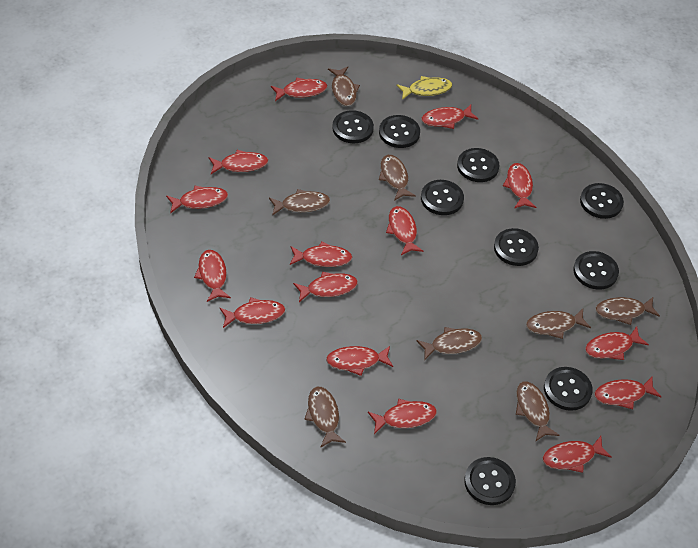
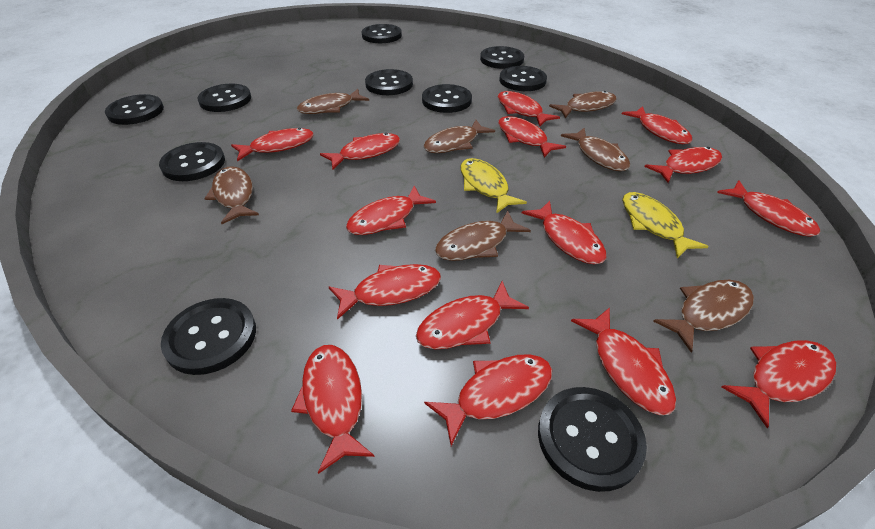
black button: [332,110,374,143] [379,115,420,148] [421,180,464,215] [457,148,499,182] [464,457,516,505] [494,228,539,266] [544,367,593,411] [573,251,619,290] [580,183,624,219] = 9 -> [105,94,164,125] [159,142,225,181] [161,298,256,375] [198,83,251,112] [362,24,402,43] [365,69,413,95] [422,84,472,113] [480,46,524,69] [499,66,547,91] [538,387,647,492] = 10
brown fish: [269,189,330,216] [304,387,346,448] [328,67,360,106] [379,155,416,201] [416,327,482,361] [516,381,560,441] [526,309,591,339] [595,297,660,325] = 8 -> [204,166,259,224] [297,89,369,114] [424,120,495,153] [435,211,531,261] [549,91,617,118] [561,128,630,171] [653,280,754,353] = 7
yellow fish: [396,76,452,100] = 1 -> [461,158,527,214] [622,192,709,258] = 2

